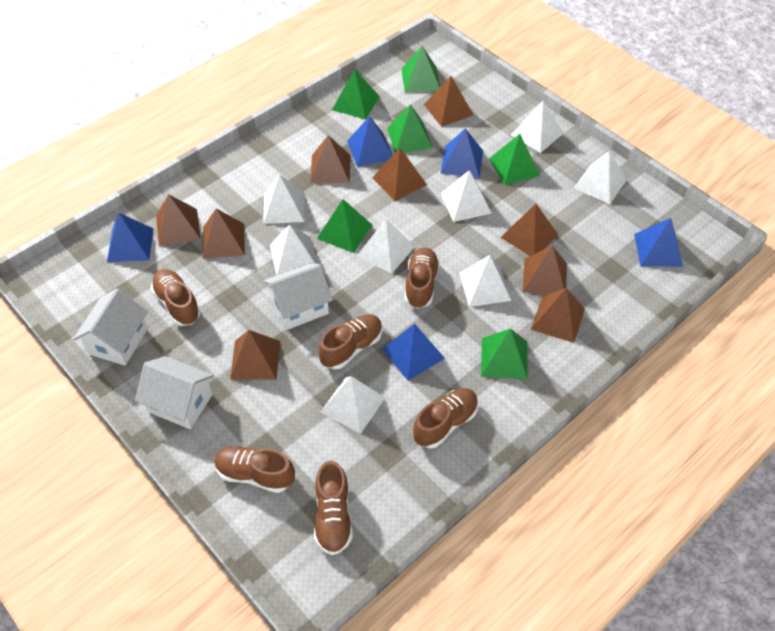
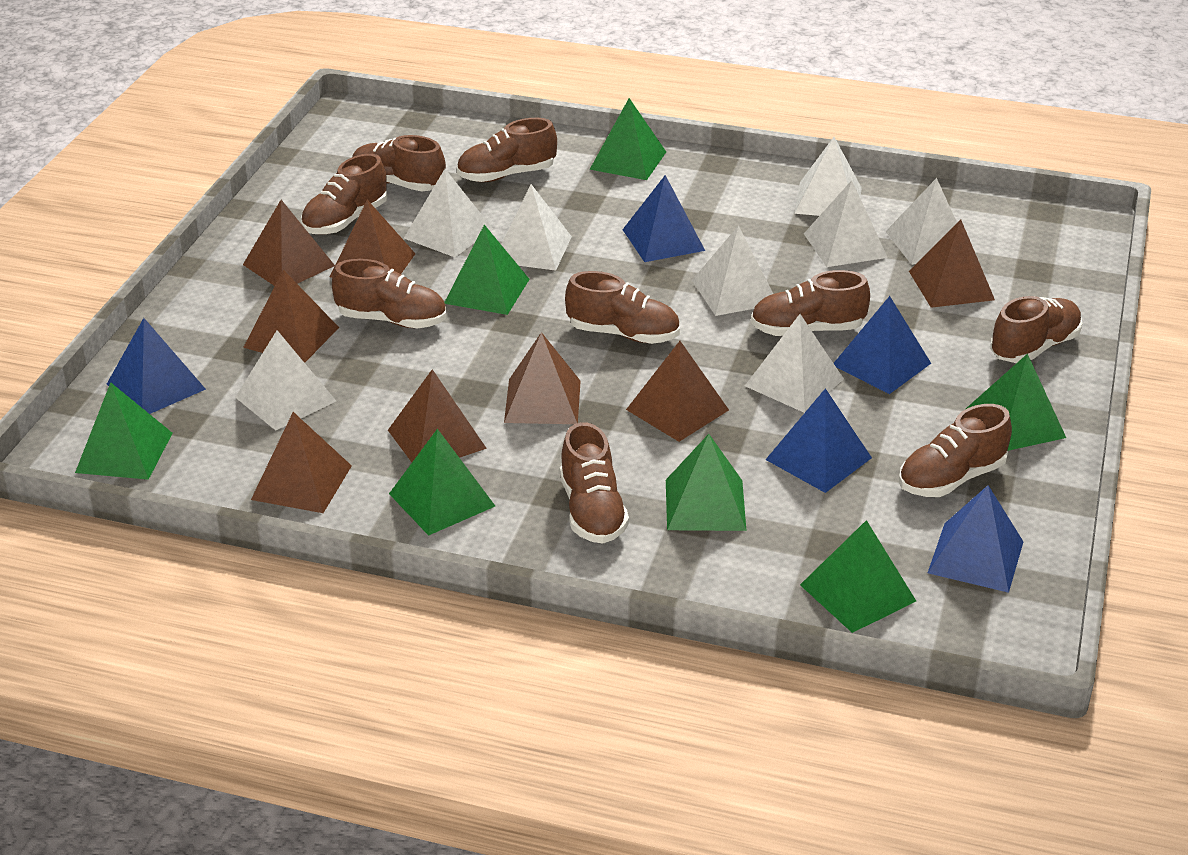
brown pyramid: [156,194,201,246] [203,208,245,259] [230,330,280,380] [310,135,351,183] [372,148,427,201] [424,76,473,127] [500,204,558,256] [522,245,567,295] [531,288,585,343] = 9 -> [243,200,335,286] [243,270,339,363] [251,412,352,513] [330,200,415,278] [388,369,487,462] [504,332,581,424] [626,341,729,442] [909,219,995,308] = 8
brown shoe: [151,269,201,326] [214,446,295,493] [314,461,353,555] [318,314,382,369] [405,248,440,309] [413,388,478,448] = 6 -> [301,154,387,235] [332,259,446,329] [352,135,446,191] [457,118,557,182] [560,422,629,543] [565,271,680,344] [751,270,870,336] [899,404,1012,497] [990,296,1082,363] = 9
green pyramid: [317,199,372,253] [332,69,380,120] [387,104,432,153] [401,46,440,93] [481,328,528,380] [489,134,540,185] = 6 -> [75,382,172,480] [389,429,495,536] [444,225,530,315] [589,98,666,180] [666,434,747,531] [800,520,916,633] [965,354,1066,451] = 7
white house: [73,288,148,365] [135,356,214,429] [264,263,333,330] = 3 -> none = 0

